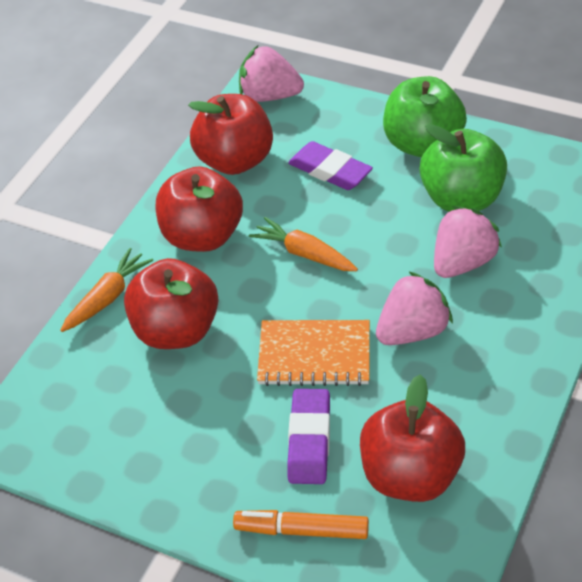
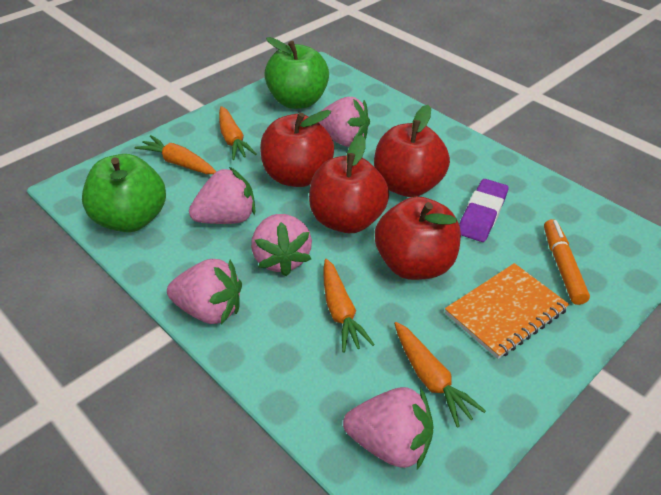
orange carrot: [60,248,153,332] [249,217,358,271] = 2 -> [135,135,216,174] [219,106,257,160] [323,259,375,353] [394,322,486,428] = 4
pink strawberry: [239,45,304,102] [376,271,453,345] [434,206,502,278] = 3 -> [167,259,242,324] [189,167,255,224] [251,214,312,276] [318,97,370,147] [343,387,434,470] = 5
purple eraser: [287,389,330,484] [288,141,373,190] = 2 -> [459,179,509,242] = 1

